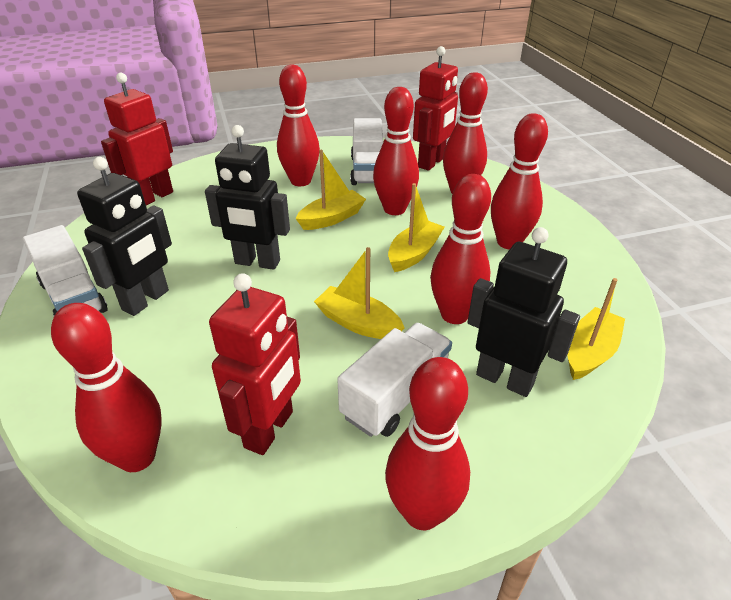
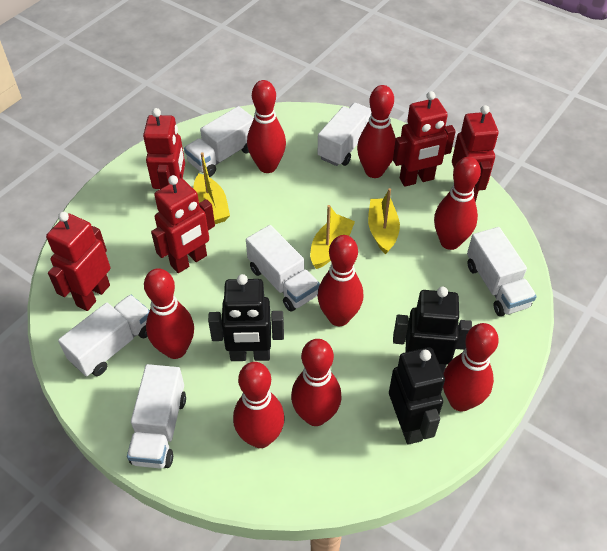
red bowling pin: [51,303,162,472] [277,64,320,186] [373,87,419,215] [385,357,470,530] [430,174,491,324] [443,72,488,194] [491,113,548,249] = 7 -> [144,268,194,359] [233,362,285,448] [247,80,286,173] [291,339,342,426] [318,235,363,326] [357,85,396,178] [434,157,481,250] [443,323,499,411] = 8
red robot: [101,73,173,205] [209,273,301,455] [413,46,458,171] = 3 -> [46,212,110,311] [143,108,185,189] [151,175,215,273] [393,91,456,187] [452,105,499,203] = 5
white truck: [23,225,108,316] [337,323,452,437] [350,118,383,185] = 3 -> [58,295,150,376] [127,364,186,469] [184,106,254,177] [246,225,320,312] [318,103,371,166] [467,227,537,316] = 6
yellow boat: [296,150,366,230] [314,247,404,339] [388,183,445,272] [567,278,625,380] = 4 -> [193,152,230,224] [310,205,355,269] [368,188,400,254] = 3

